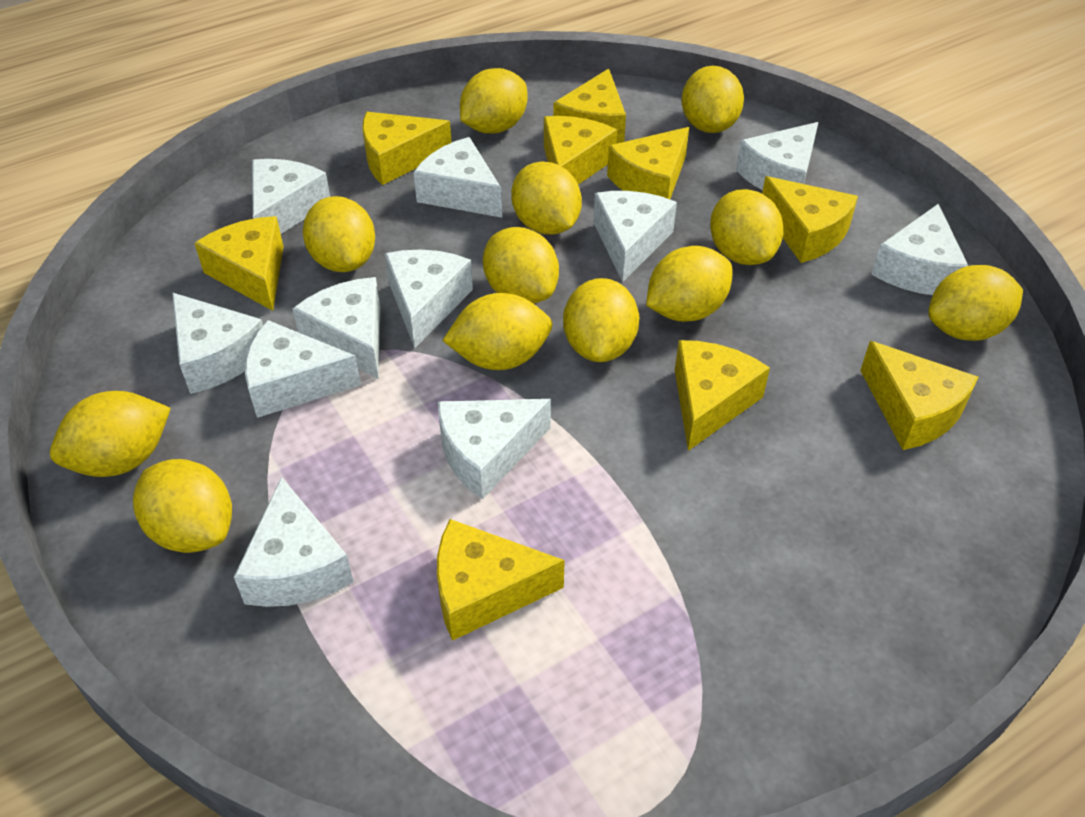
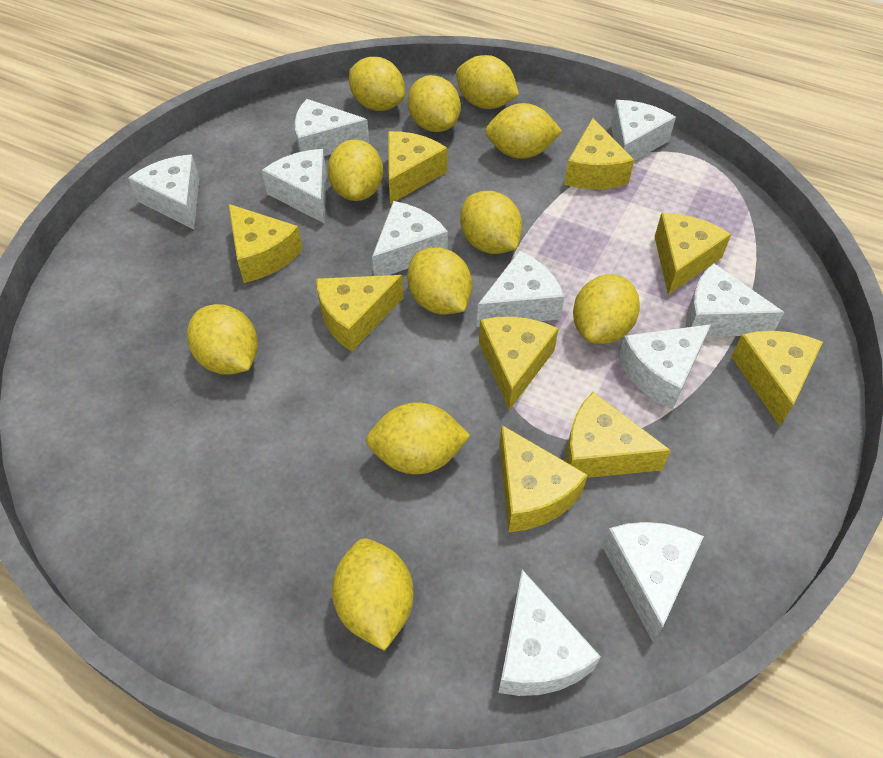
white cheese: [172,293,263,394] [234,477,354,607] [245,320,361,418] [252,159,330,234] [292,277,381,379] [385,249,473,348] [413,137,502,218] [438,399,551,500] [594,191,677,282] [736,122,818,190] [871,204,968,295] = 11 -> [128,154,199,229] [262,149,327,224] [295,99,370,156] [372,201,448,276] [477,251,564,327] [498,570,601,696] [602,522,704,642] [611,100,676,161] [618,324,711,410] [685,263,784,337] = 10
yellow lemon: [50,391,171,477] [133,459,232,553] [303,196,375,272] [442,293,553,370] [460,68,527,134] [483,227,559,304] [511,161,582,235] [563,278,639,362] [646,246,732,322] [682,66,744,133] [710,189,784,265] [928,265,1023,341] = 12 -> [187,304,258,375] [327,139,383,201] [332,538,413,651] [349,57,405,111] [366,402,471,474] [407,247,472,315] [408,75,461,132] [456,55,519,109] [460,191,522,254] [485,103,562,159] [573,274,640,344] = 11

